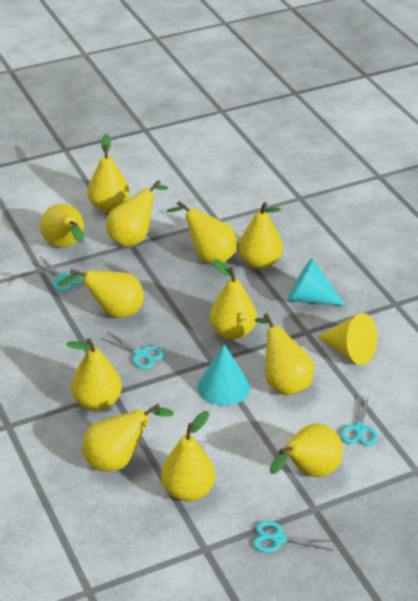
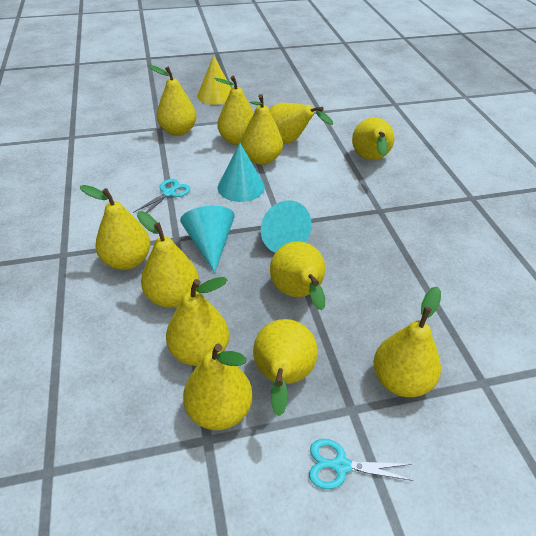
turquoise cone: [197,344,250,406] [287,258,346,306] = 2 -> [180,206,235,273] [218,143,265,202] [261,200,312,253] = 3
turquoise scissors: [32,256,83,292] [101,332,164,369] [253,521,334,553] [341,395,378,446] = 4 -> [133,179,190,213] [309,439,414,489] = 2

